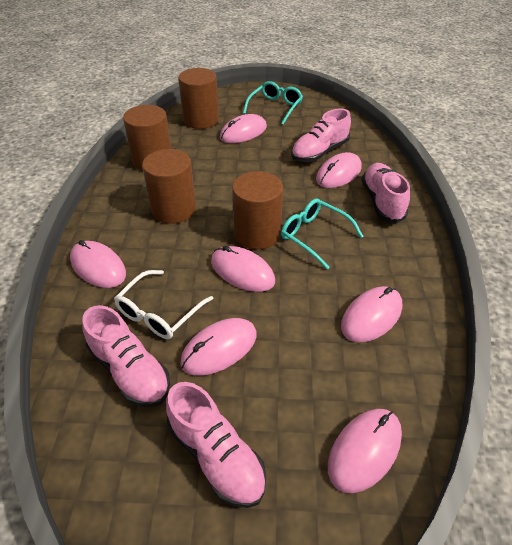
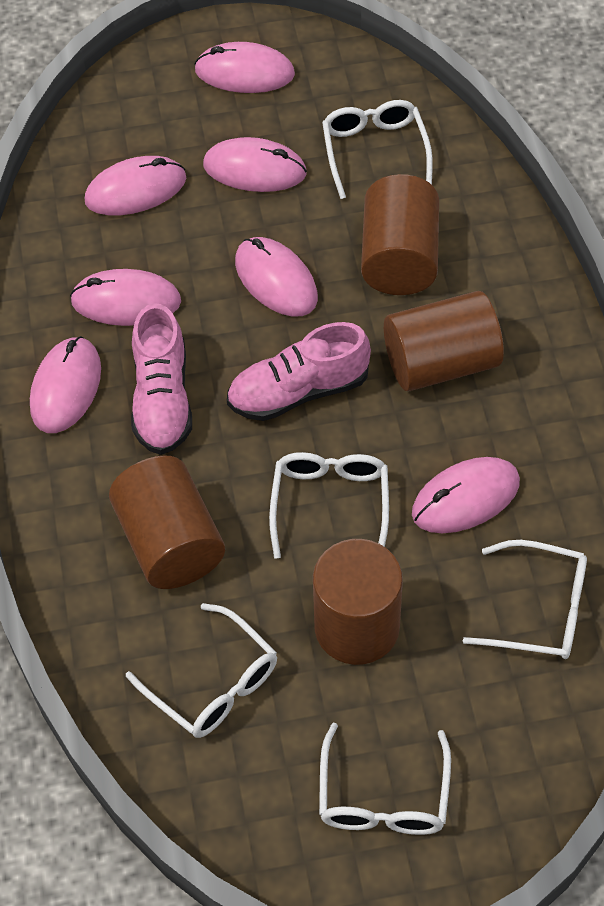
pink shoe: [82,305,170,407] [166,382,266,508] [291,108,351,162] [362,163,410,223] = 4 -> [131,303,192,455] [227,322,371,421] = 2
turquoise glasses: [243,81,303,125] [281,198,364,269] = 2 -> none = 0
white glasses: [114,270,213,339] = 1 -> [126,603,277,738] [269,452,389,559] [319,723,451,835] [322,100,433,199] [462,540,587,659] = 5

